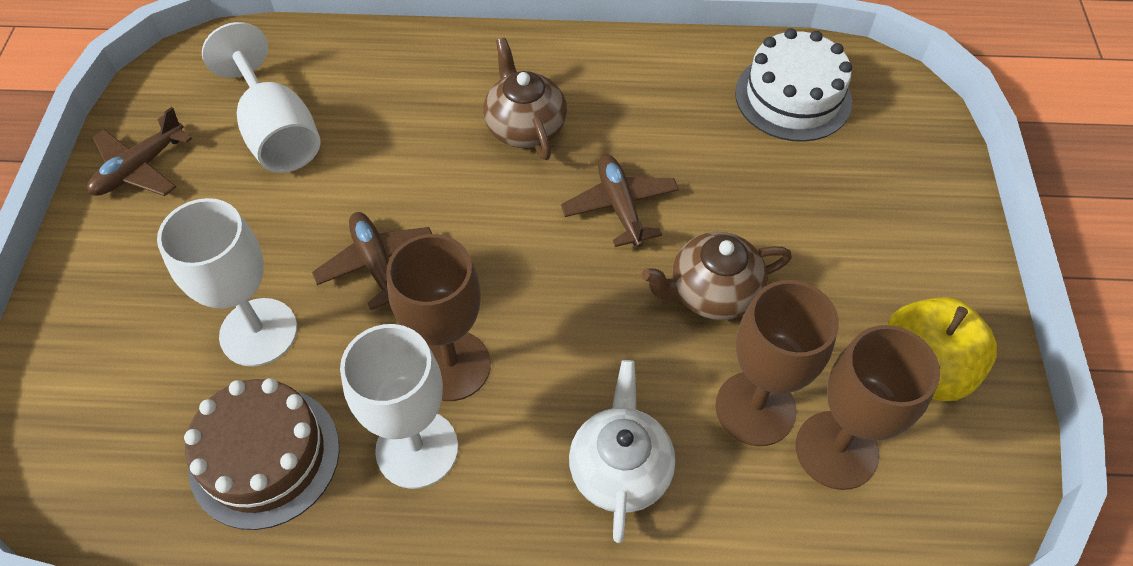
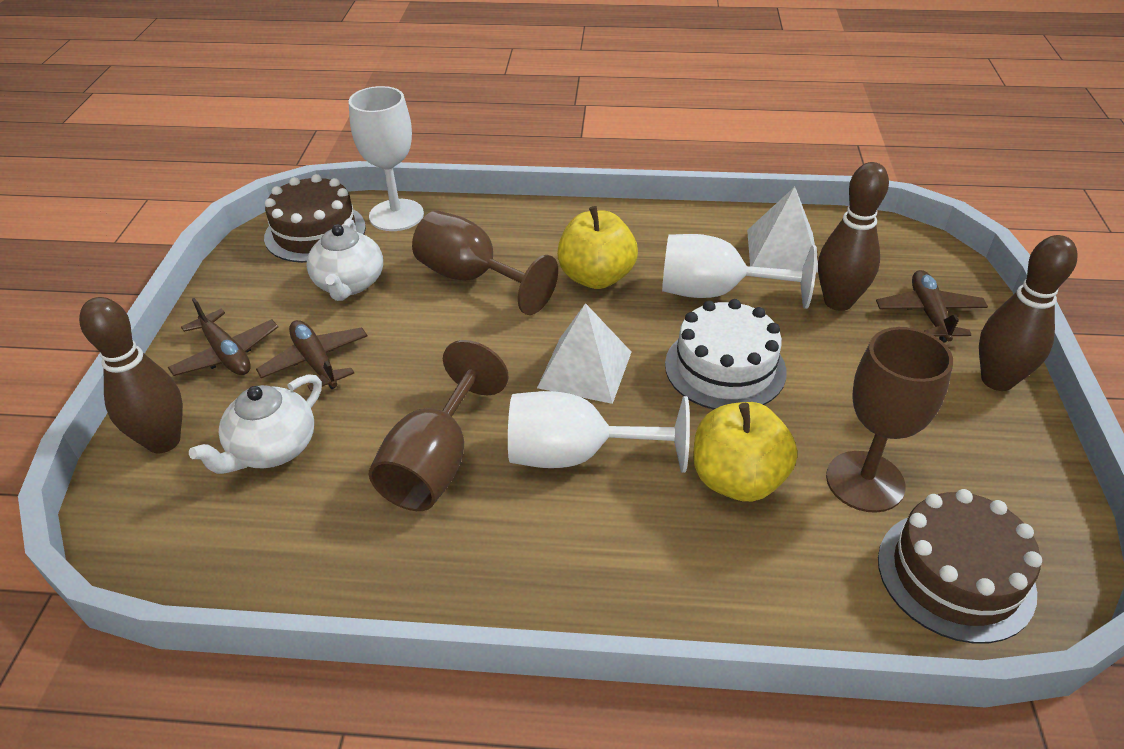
brown bowling pin: none = 0 -> [79,297,183,453] [818,162,889,311] [979,235,1077,391] = 3
brown cake: [184,378,339,530] = 1 -> [264,174,366,263] [878,489,1042,644] = 2
brown teapot: [483,38,567,160] [642,232,792,320] = 2 -> none = 0
white pyramid: none = 0 -> [537,303,631,404] [747,187,818,273] = 2
white teapot: [569,360,675,543] = 1 -> [189,374,322,474] [306,218,383,301] = 2
yellow apple: [887,297,997,401] = 1 -> [557,206,638,289] [693,402,798,502] = 2

